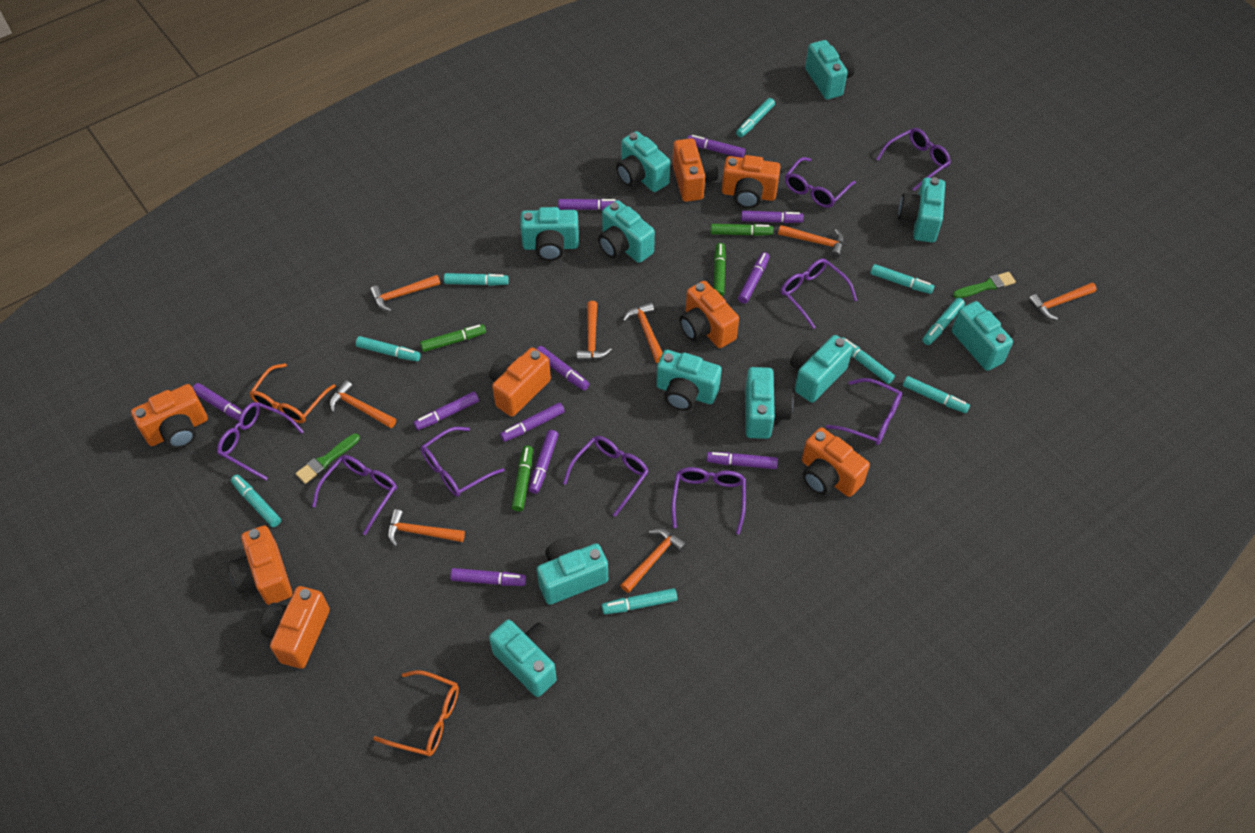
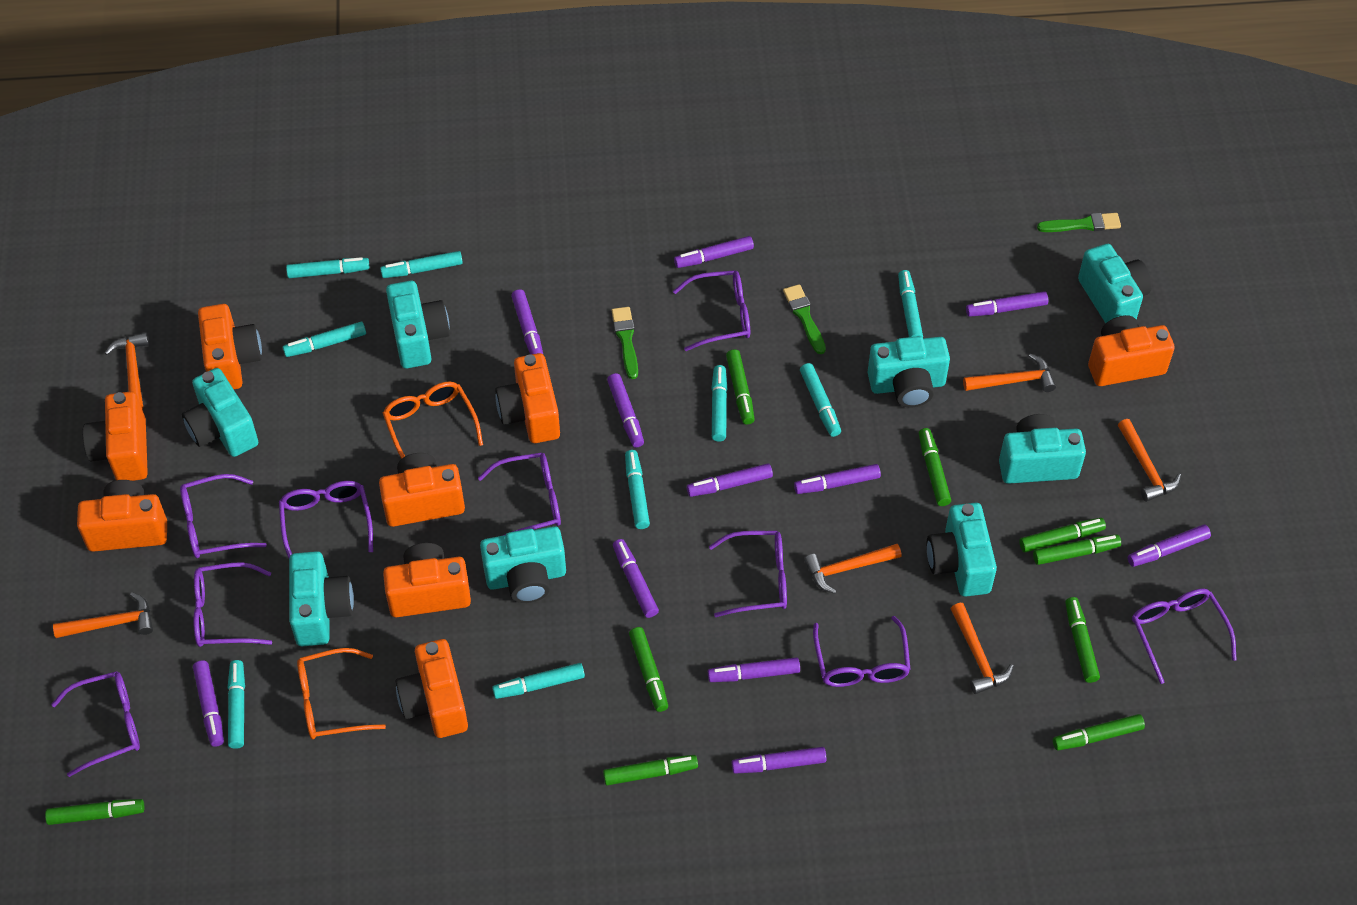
green brush: [296,433,360,484] [953,272,1016,298] = 2 -> [612,307,638,379] [783,284,826,354] [1037,213,1121,232] = 3
green marker: [420,324,486,352] [511,446,533,511] [710,224,773,236] [714,243,726,296] = 4 -> [45,799,144,825] [603,755,698,786] [629,627,668,712] [726,349,755,425] [919,428,951,506] [1019,518,1106,552] [1033,534,1121,565] [1053,714,1145,750] [1065,597,1100,683] = 9
orange hammer: [330,380,396,428] [370,275,440,312] [387,509,465,547] [577,301,612,361] [620,529,687,593] [622,302,662,363] [778,225,844,258] [1028,282,1097,320] = 8 -> [53,592,153,638] [105,332,149,409] [804,544,901,594] [950,603,1014,694] [963,354,1056,392] [1118,419,1181,502] = 6
turquoise camera: [489,620,560,697] [520,207,579,261] [537,537,608,605] [598,200,655,263] [616,131,670,192] [656,350,722,411] [745,367,793,439] [790,335,853,403] [805,40,855,99] [898,177,945,243] [952,301,1015,371] = 11 -> [182,368,258,457] [289,551,354,646] [386,281,450,368] [480,526,566,603] [868,336,950,407] [926,503,997,597] [999,414,1086,484] [1078,244,1152,323] = 8

